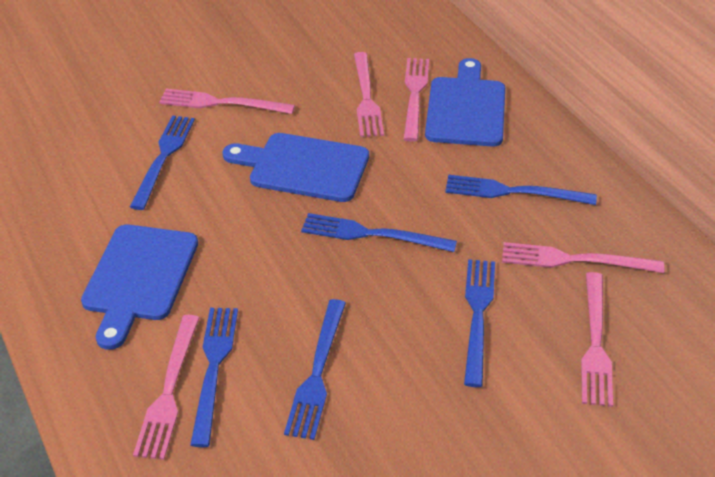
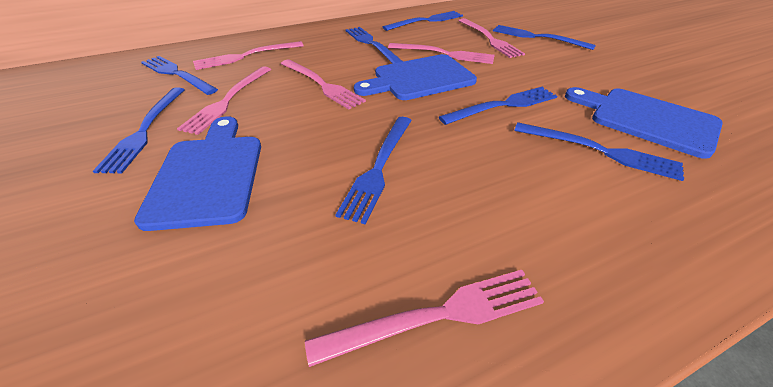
blue fork: [130,115,195,210] [190,308,238,447] [284,299,346,440] [301,213,457,252] [445,175,597,205] [464,259,495,387] = 6 -> [93,88,185,173] [141,56,218,95] [336,117,412,225] [345,27,403,63] [383,11,463,31] [439,87,557,125] [493,25,596,50] [514,122,684,181] = 8

